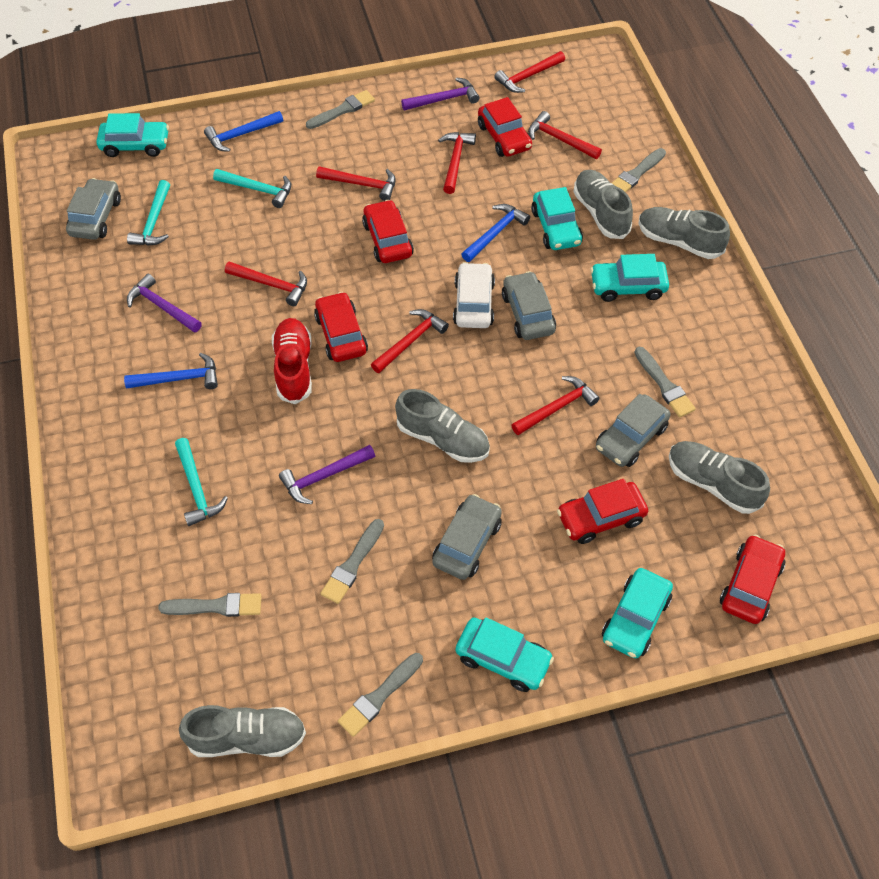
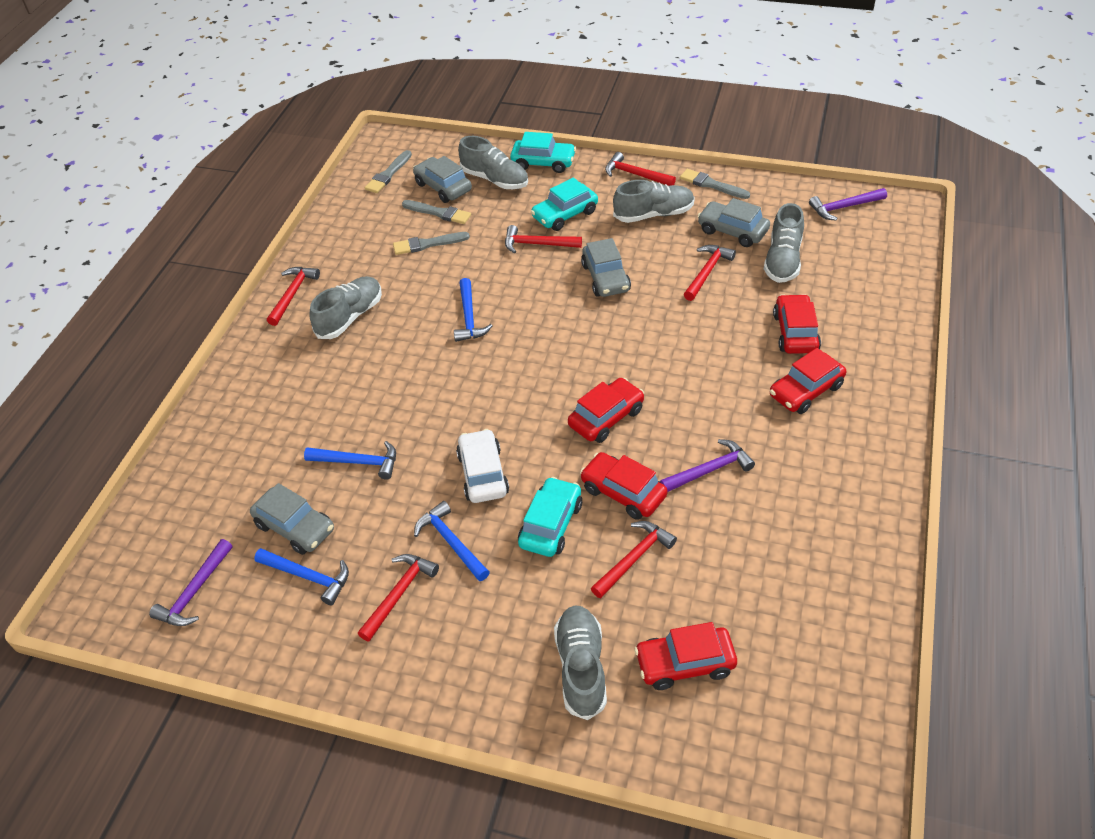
blue hammer: [124,353,218,389] [204,111,283,152] [461,204,530,262] = 3 -> [254,548,349,605] [304,441,396,480] [414,501,490,581] [454,278,493,342] = 4
grey brush: [158,593,261,617] [306,90,375,129] [321,519,384,604] [338,653,423,737] [612,148,666,192] [634,347,696,417] = 6 -> [365,150,412,193] [393,232,470,255] [402,200,471,224] [680,169,750,199] = 4
red hammer: [225,261,307,306] [316,166,396,201] [371,309,449,373] [438,132,476,194] [495,51,565,93] [511,376,600,435] [528,111,602,159] = 7 -> [267,267,320,326] [358,554,439,642] [505,225,582,253] [591,521,677,598] [605,152,676,186] [684,245,736,301] = 6
red shoe: [272,318,312,404] = 1 -> none = 0
turquoise car: [97,113,169,157] [455,617,554,692] [531,187,583,250] [590,254,669,302] [602,568,673,658] = 5 -> [510,132,576,173] [518,477,582,557] [531,177,598,231] = 3
turquoise hammer: [127,180,170,246] [175,438,228,526] [213,169,291,208] = 3 -> none = 0

